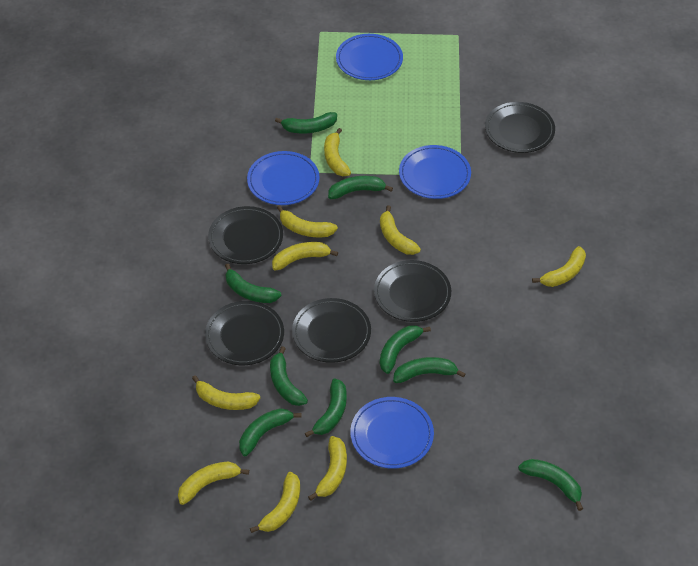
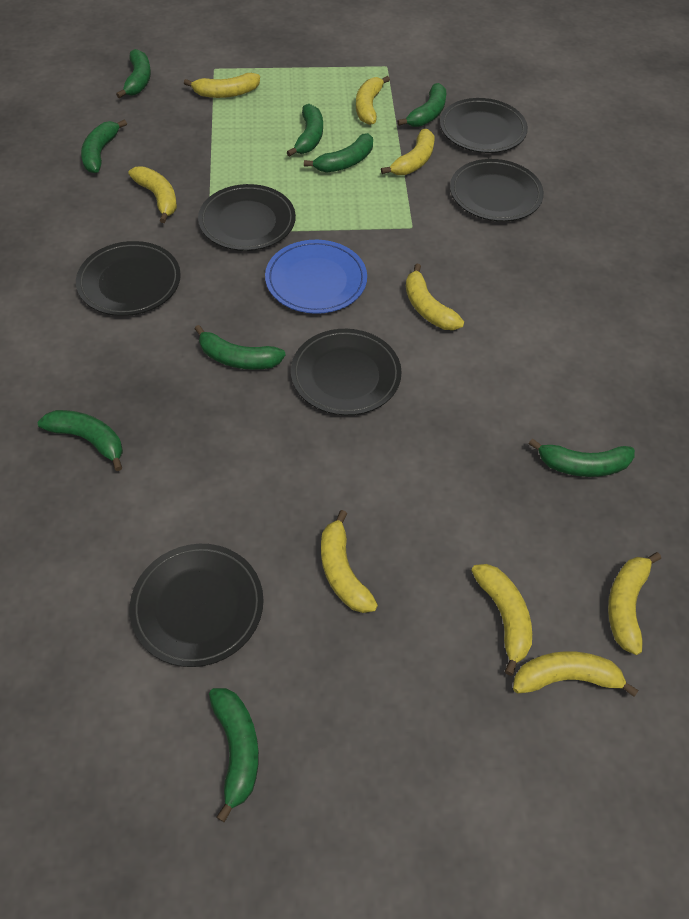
black plate: [205,301,284,365] [208,206,283,264] [292,298,371,363] [374,260,451,322] [485,102,555,153] = 5 -> [76,241,181,316] [130,544,264,667] [198,184,296,251] [291,329,402,415] [440,98,528,153] [450,159,544,222] = 6
blue plate: [247,151,320,205] [336,34,403,80] [350,397,434,469] [399,145,471,199] = 4 -> [265,240,367,314] = 1

